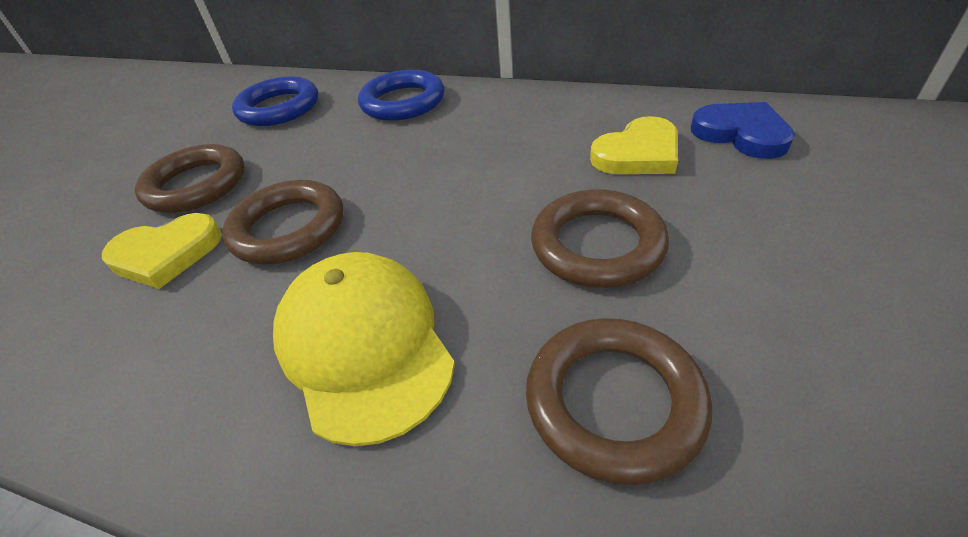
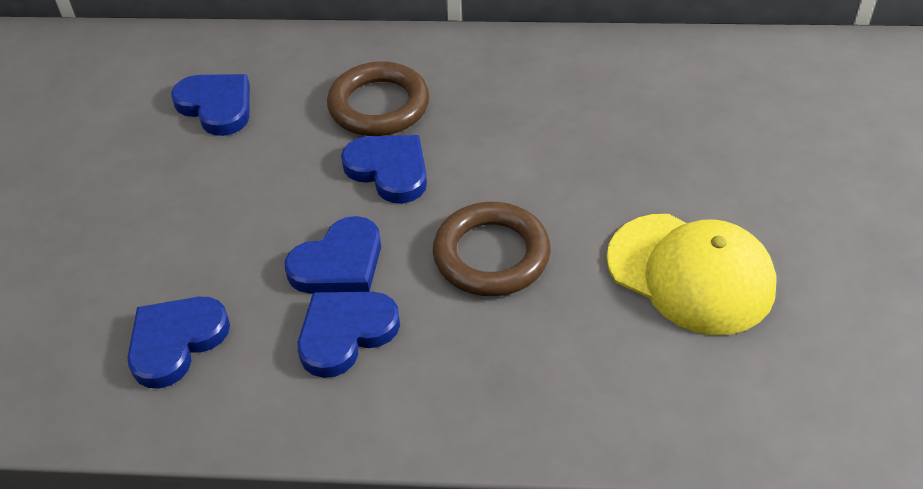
blue heart: [691,102,795,159] = 1 -> [127,297,230,389] [171,74,250,136] [285,216,381,294] [298,292,400,378] [341,135,427,203] = 5
blue ring: [232,76,318,126] [358,70,444,121] = 2 -> none = 0
brown ring: [135,144,245,213] [222,180,343,264] [526,318,712,485] [531,189,669,288] = 4 -> [327,61,430,136] [433,202,551,296] = 2
yellow heart: [102,213,222,289] [590,116,678,174] = 2 -> none = 0

